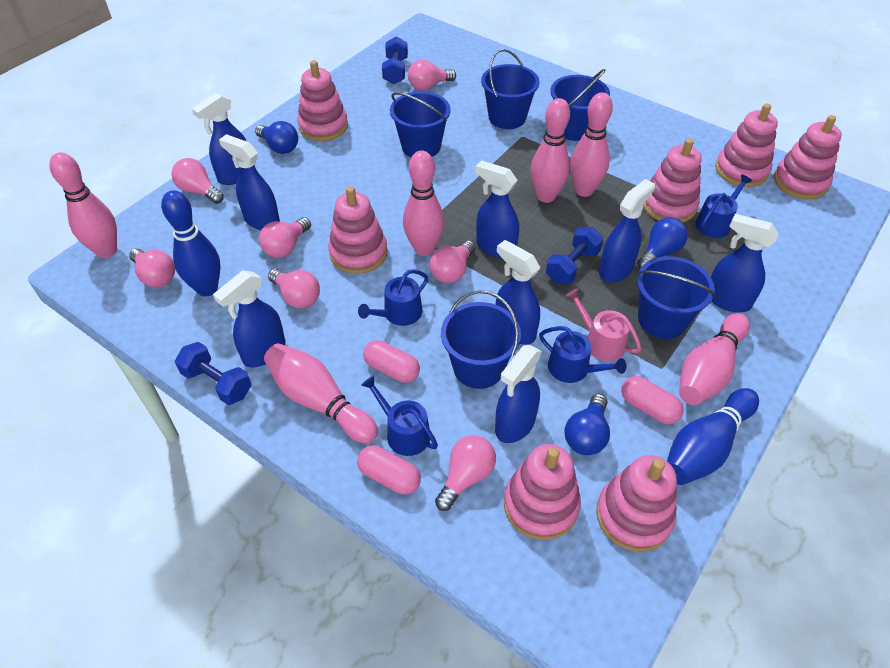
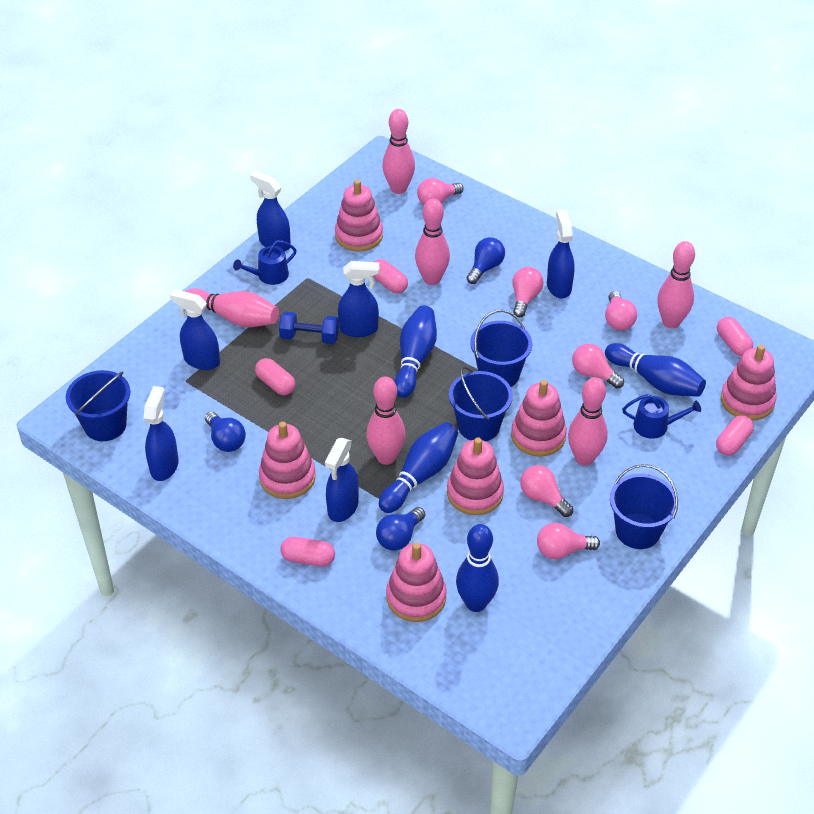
blue bowling pin: [161,190,221,296] [667,388,759,485] = 2 -> [379,422,458,513] [394,306,437,398] [456,524,499,612] [605,343,706,397] = 4
blue bucket: [390,92,451,157] [441,290,521,389] [481,49,540,129] [550,69,610,141] [637,256,715,339] = 5 -> [66,370,130,441] [449,366,513,441] [470,310,532,387] [610,464,679,549] = 4
blue dumbbell: [175,342,251,405] [382,36,408,84] [546,227,603,284] = 3 -> [279,312,339,344] = 1
blue spray bottle: [192,93,246,185] [213,270,285,368] [219,134,280,230] [475,160,519,258] [495,345,542,443] [496,240,540,344] [599,179,655,282] [711,214,779,312] = 8 -> [144,386,179,481] [170,289,220,370] [250,171,291,251] [325,438,359,522] [338,261,380,337] [547,210,575,298] = 6
blue watering can: [358,269,428,326] [361,376,438,456] [539,326,626,383] [695,174,752,238] = 4 -> [233,240,297,285] [622,394,701,439] = 2
pink capsule: [357,445,421,494] [363,340,420,383] [621,376,684,424] = 3 -> [255,358,295,395] [280,537,335,567] [373,259,408,294] [716,415,754,456] [717,317,753,356] = 5
pink light bulb: [129,249,175,287] [171,158,224,204] [259,217,311,258] [268,269,320,308] [408,60,456,91] [429,240,475,283] [435,435,496,511] = 7 -> [417,178,464,205] [512,267,544,318] [520,465,573,517] [537,523,600,559] [572,344,624,389] [605,291,637,331] = 6
pink stacking toy: [297,60,348,141] [328,186,387,274] [504,444,581,540] [596,455,677,552] [643,138,701,222] [715,104,778,187] [774,115,842,199] = 7 -> [259,421,316,499] [335,180,383,251] [386,543,447,622] [447,437,504,515] [511,380,567,457] [721,345,777,420] = 6
pink watering can: [566,288,641,361] = 1 -> none = 0

